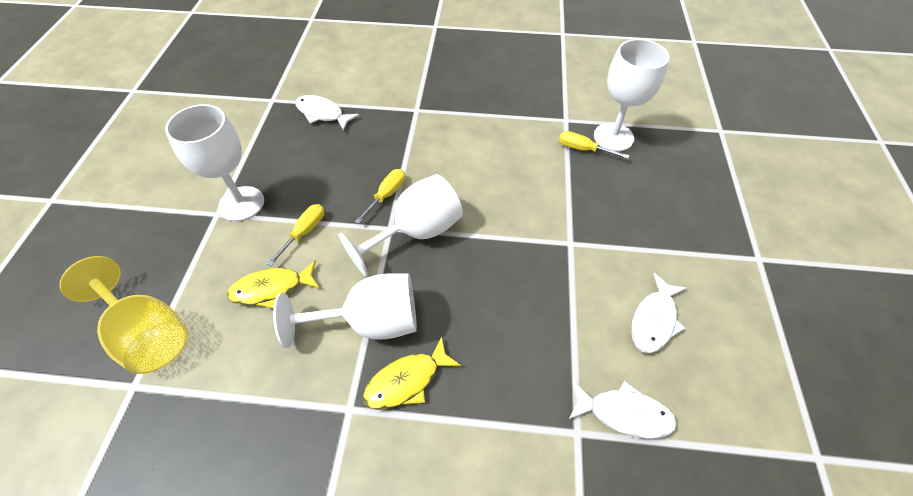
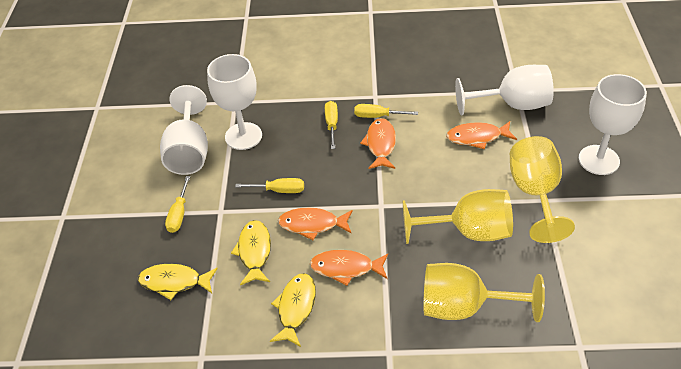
orange fish: none = 0 -> [278,208,352,240] [310,250,388,286] [360,118,396,169] [446,121,517,149] = 4
white fish: [295,95,359,131] [569,381,677,439] [631,273,687,353] = 3 -> none = 0
yellow fish: [227,260,320,308] [363,336,461,410] = 2 -> [138,264,218,300] [231,220,271,285] [270,273,316,347] = 3
yellow goblet: [60,256,188,374] = 1 -> [403,189,513,244] [423,263,545,322] [510,136,575,243] = 3
yellow screwdriver: [267,204,324,266] [355,169,405,223] [559,131,629,159] = 3 -> [165,176,190,233] [235,178,304,193] [325,101,338,149] [354,104,418,118] = 4

